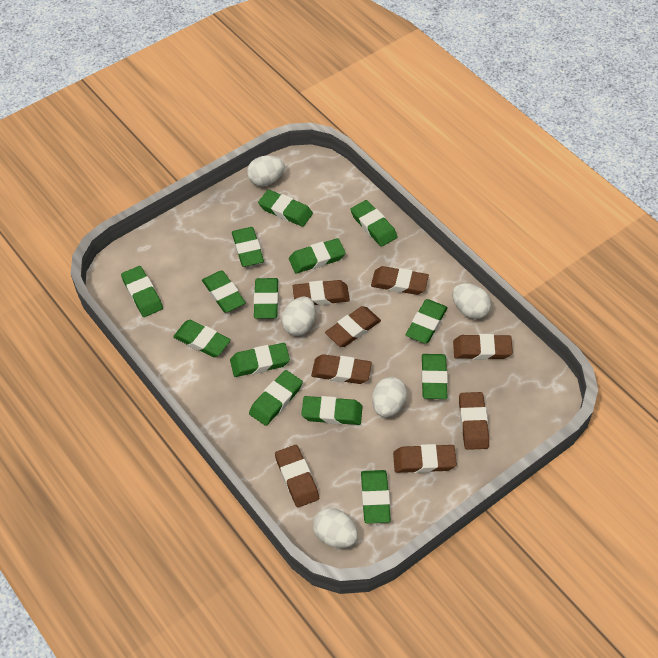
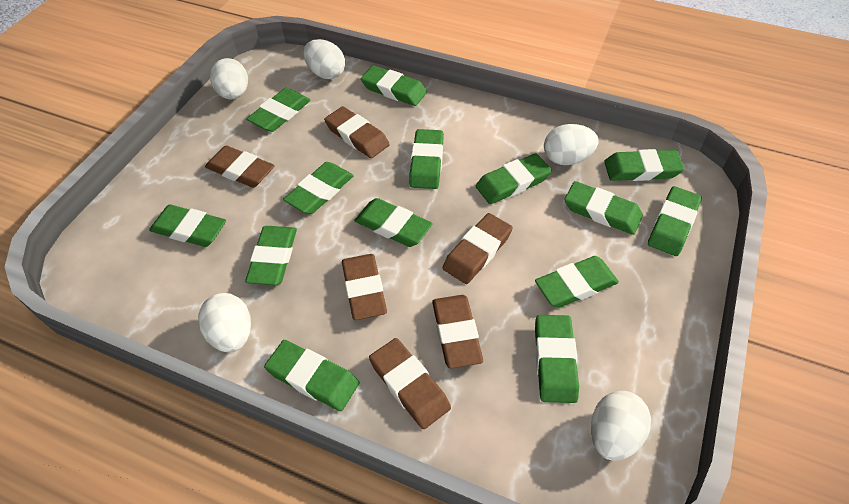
brown eraser: [275,445,319,508] [293,280,350,305] [311,354,372,384] [325,306,381,347] [371,266,429,295] [393,444,457,473] [453,334,513,360] [459,392,489,450] = 8 -> [205,146,275,188] [324,106,390,158] [342,254,387,320] [369,338,451,429] [432,295,483,369] [443,213,513,284] = 6

